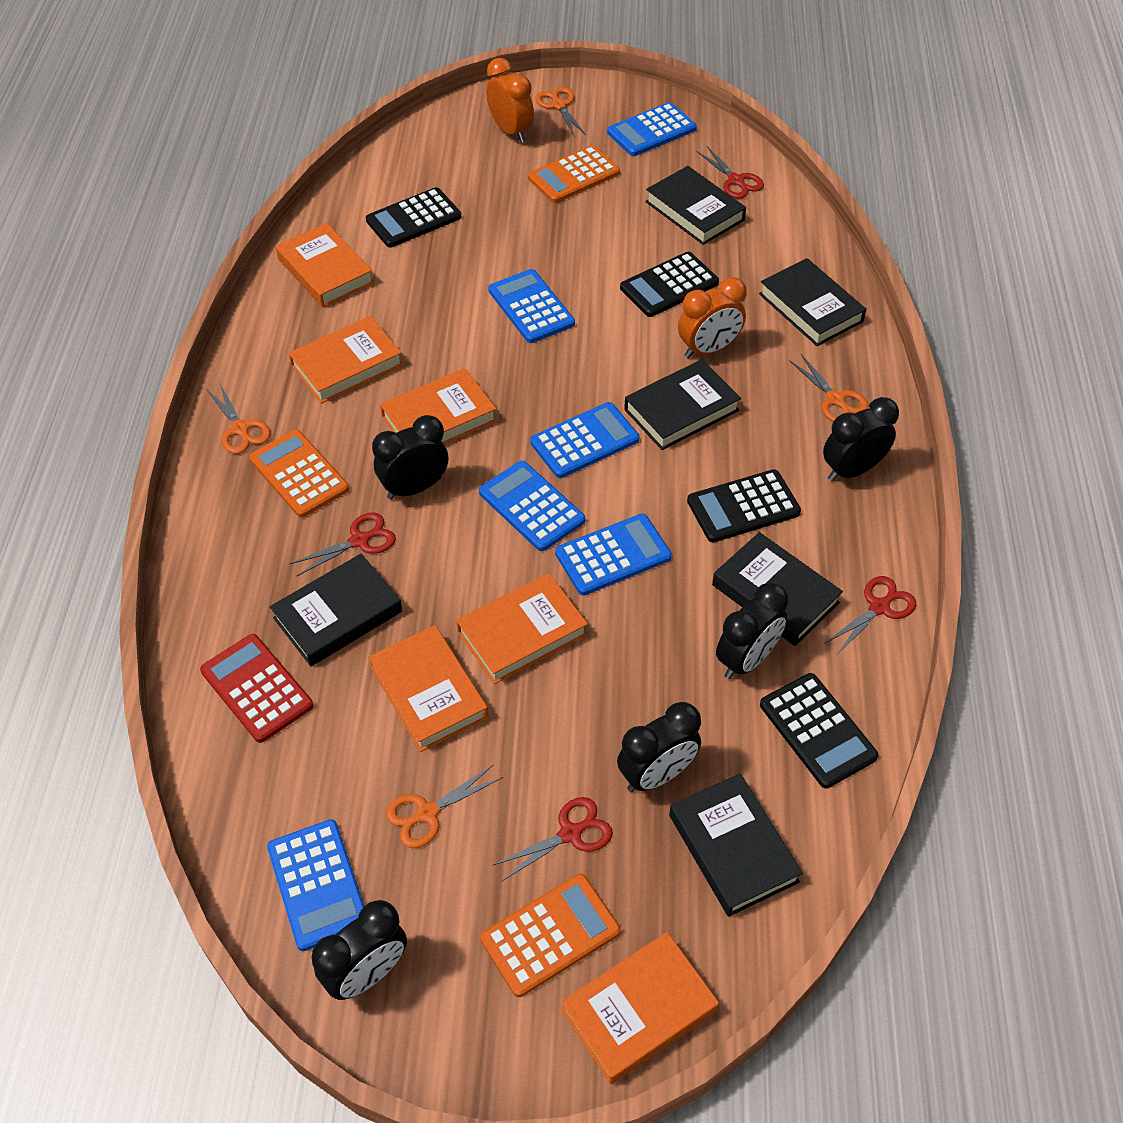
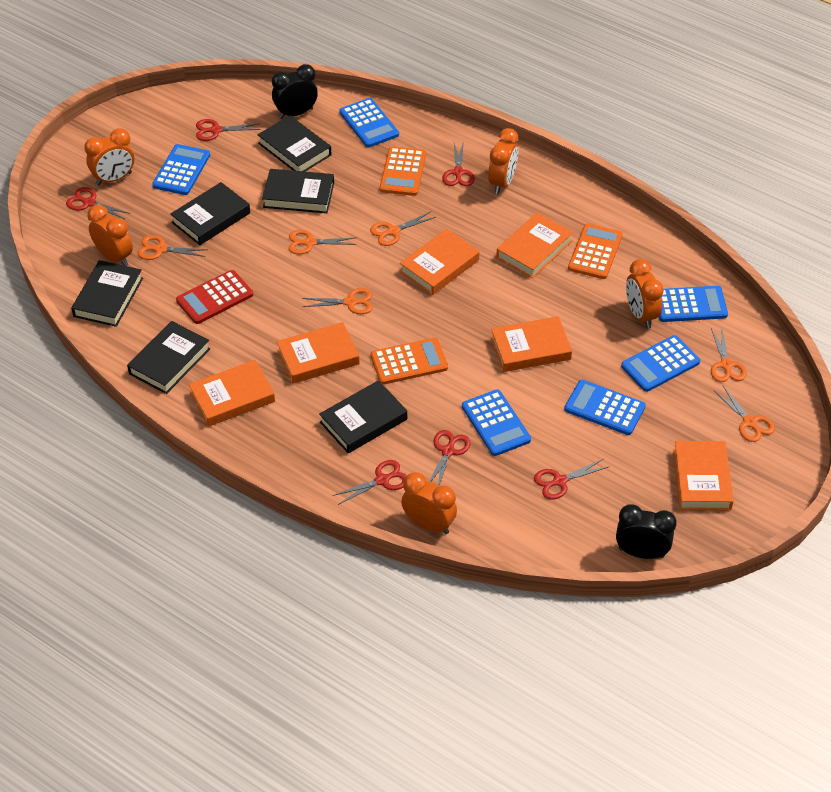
black calculator: [366,187,461,248] [620,252,719,317] [687,469,801,542] [760,673,879,788] = 4 -> none = 0
black clock: [312,900,407,1000] [372,415,448,500] [617,702,701,792] [716,582,789,679] [823,397,899,482] = 5 -> [272,64,318,119] [616,504,677,559] = 2
orange clock: [486,58,534,142] [678,277,747,358] = 2 -> [84,128,134,185] [87,205,133,266] [401,472,457,534] [488,128,518,194] [626,259,664,329] = 5
orange scissors: [206,382,271,454] [386,764,503,848] [535,87,586,137] [789,354,869,422] = 4 -> [138,235,208,260] [289,230,357,254] [302,288,373,314] [370,212,436,246] [711,328,747,382] [714,386,775,442] = 6
red scissors: [290,512,396,576] [492,797,613,881] [696,146,764,199] [824,576,916,655] = 4 -> [66,187,131,219] [196,119,260,141] [333,460,407,505] [429,430,470,486] [442,141,475,186] [534,459,609,500] = 6

